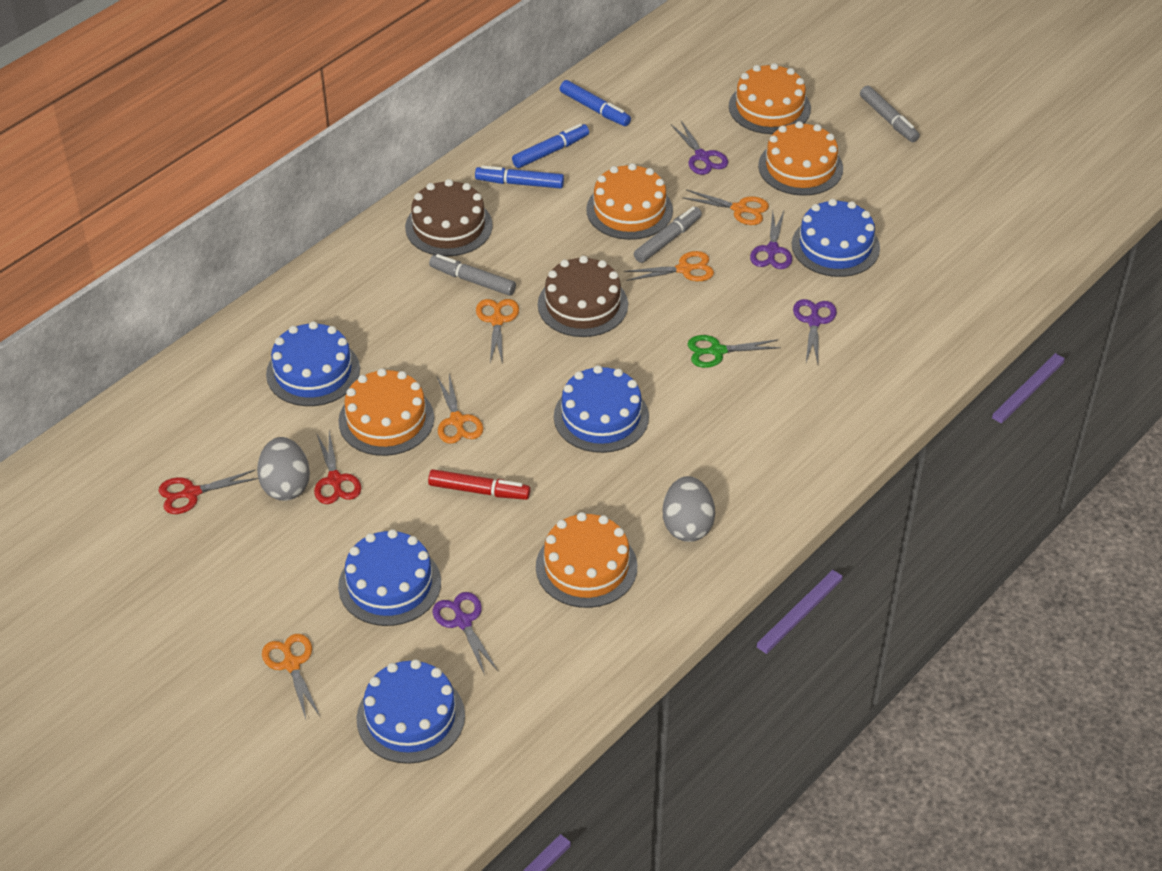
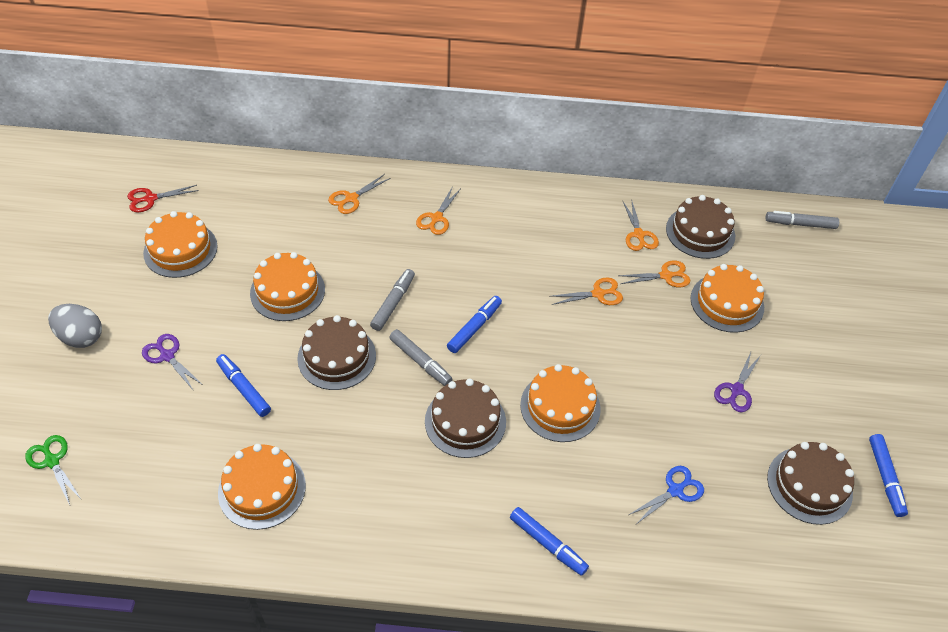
blue cake: [266,321,360,406] [338,529,441,626] [357,659,465,764] [554,365,649,453] [792,199,880,277] = 5 -> none = 0
blue marker: [475,165,564,189] [512,123,589,168] [560,80,631,126] = 3 -> [216,354,271,417] [447,296,502,353] [510,507,589,576] [869,434,908,517] = 4
blue scissors: none = 0 -> [629,466,704,523] = 1
brown cake: [405,179,493,256] [538,256,628,337] = 2 -> [297,315,376,390] [425,379,506,458] [666,195,735,259] [767,442,854,525] = 4
grey egg: [257,437,310,501] [663,476,715,542] = 2 -> [48,304,102,348] = 1
purple scissors: [433,592,498,675] [671,121,728,175] [750,210,792,269] [793,299,837,363] = 4 -> [142,334,203,391] [714,352,761,412] = 2
red marker: [428,469,531,500] = 1 -> none = 0
red scissors: [158,470,258,514] [314,431,361,504] = 2 -> [127,185,199,213] = 1

